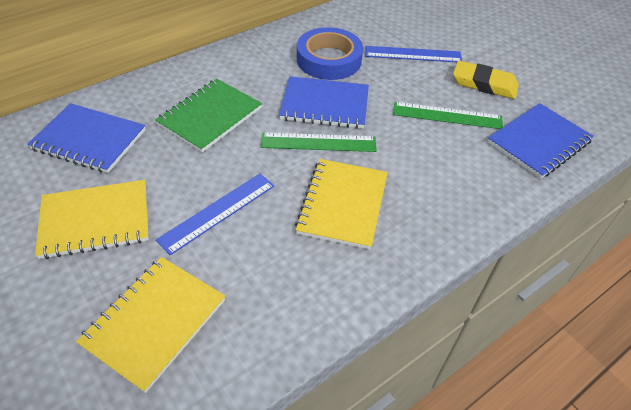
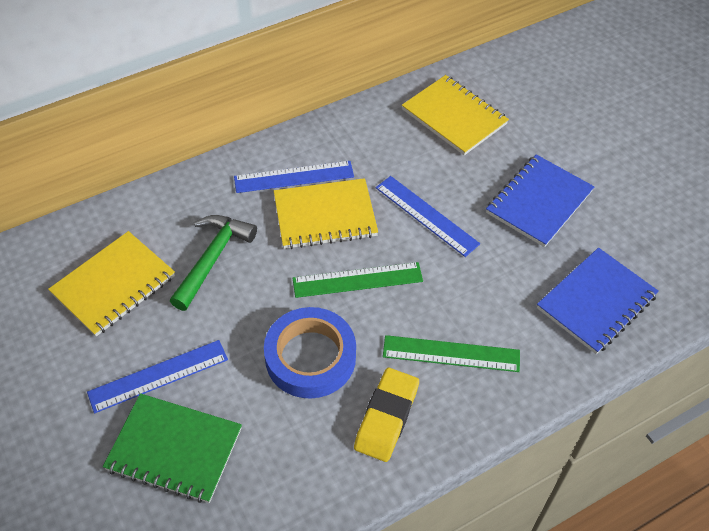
blue notebook: [27,103,146,173] [279,76,369,129] [488,103,594,179] = 3 -> [486,154,594,247] [537,248,659,354] = 2
blue ruler: [156,173,274,255] [365,46,462,62] = 2 -> [87,340,228,413] [234,161,354,193] [376,176,480,257] = 3
green hammer: none = 0 -> [170,215,257,311] = 1

